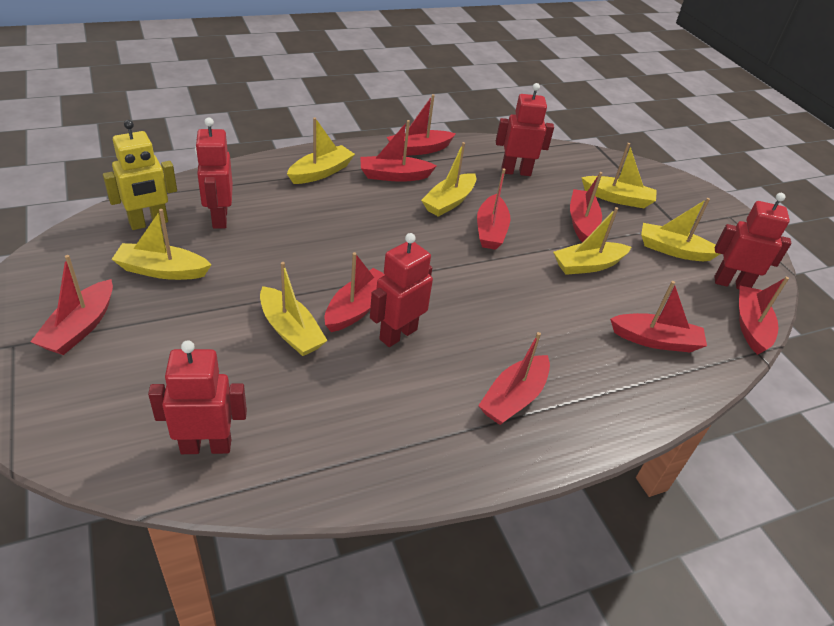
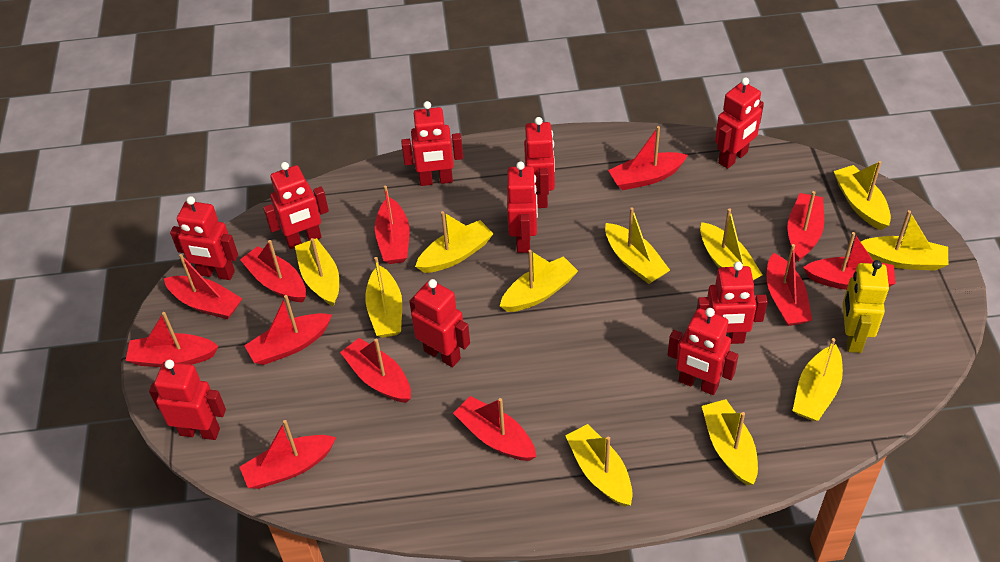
red boat: [30,255,113,355] [325,252,385,332] [360,120,436,182] [387,94,456,156] [477,168,511,250] [478,332,550,425] [570,172,602,243] [610,281,707,352] [739,277,789,355] = 9 -> [125,312,219,367] [164,254,243,319] [240,240,306,303] [240,420,336,489] [244,295,332,365] [340,338,411,403] [375,186,410,264] [453,396,536,461] [608,126,688,190] [767,244,812,326] [787,191,824,262] [803,232,896,290] = 12
red robot: [148,340,247,454] [195,117,233,229] [370,233,433,347] [496,83,554,176] [714,193,791,289] = 5 -> [149,360,226,440] [170,196,238,280] [263,162,329,249] [401,101,463,186] [409,279,470,367] [507,162,538,253] [524,117,555,208] [667,308,739,395] [697,262,768,344] [715,77,764,169] = 10
yellow boat: [112,209,211,280] [260,262,328,356] [287,117,355,184] [421,142,476,217] [553,207,631,275] [581,143,657,208] [641,198,720,261] = 7 -> [295,238,339,306] [365,257,402,338] [415,211,493,273] [500,250,578,312] [565,424,633,507] [605,207,670,284] [700,208,763,280] [702,399,758,485] [792,338,843,421] [834,161,891,230] [861,210,948,271] = 11

